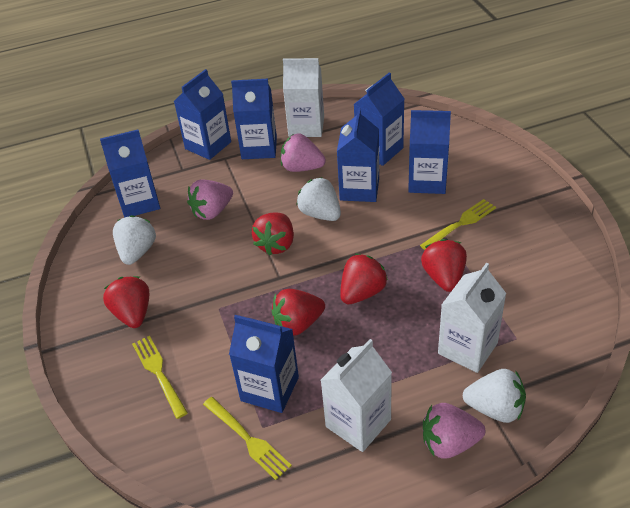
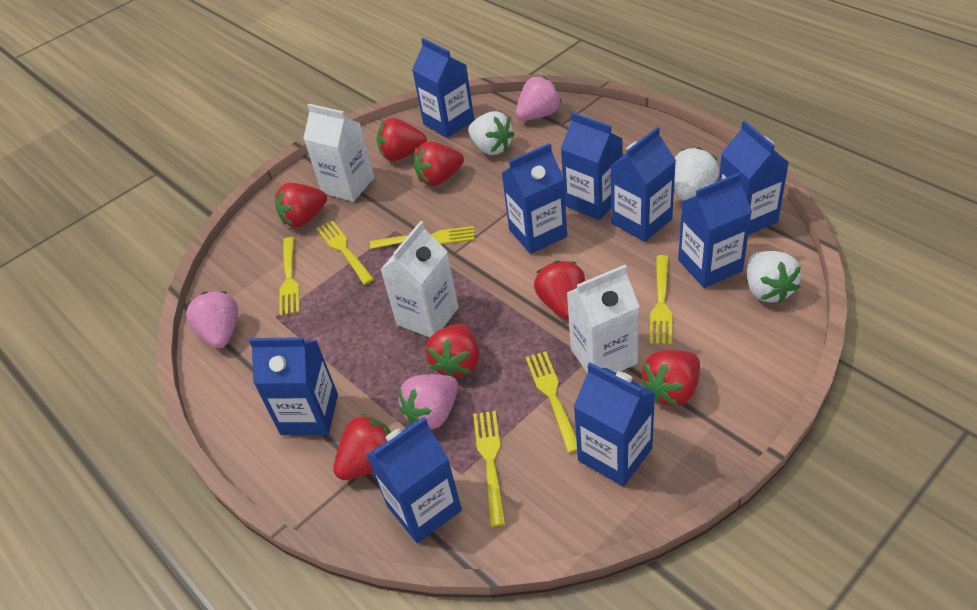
blue carton: [100,130,160,218] [174,69,231,160] [229,315,299,413] [231,79,277,159] [337,108,379,202] [354,73,404,166] [408,110,451,194] = 7 -> [249,337,338,435] [367,417,462,543] [412,38,474,138] [502,143,567,254] [561,112,623,220] [574,363,655,487] [611,127,676,242] [678,173,752,288] [719,121,789,235] = 9
red strawberry: [103,276,149,328] [252,213,294,255] [271,289,325,336] [340,254,388,304] [421,239,467,292] = 5 -> [275,183,327,228] [333,414,391,480] [377,118,427,161] [414,141,464,186] [426,324,479,378] [534,260,585,320] [640,350,700,406] = 7
yellow fork: [132,336,188,419] [203,397,292,480] [420,199,496,250] = 3 -> [279,237,300,316] [317,220,374,285] [370,226,475,249] [473,411,506,527] [526,351,577,453] [650,255,672,345] = 6

